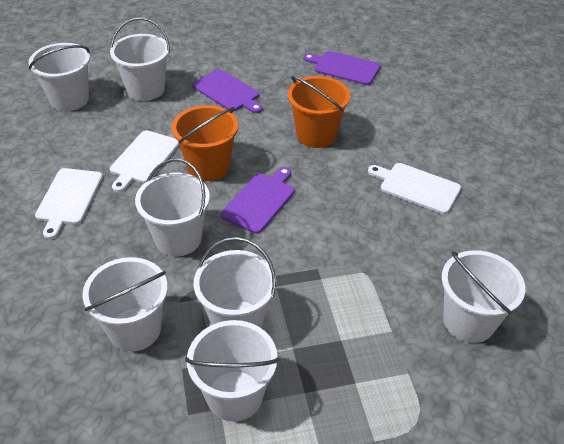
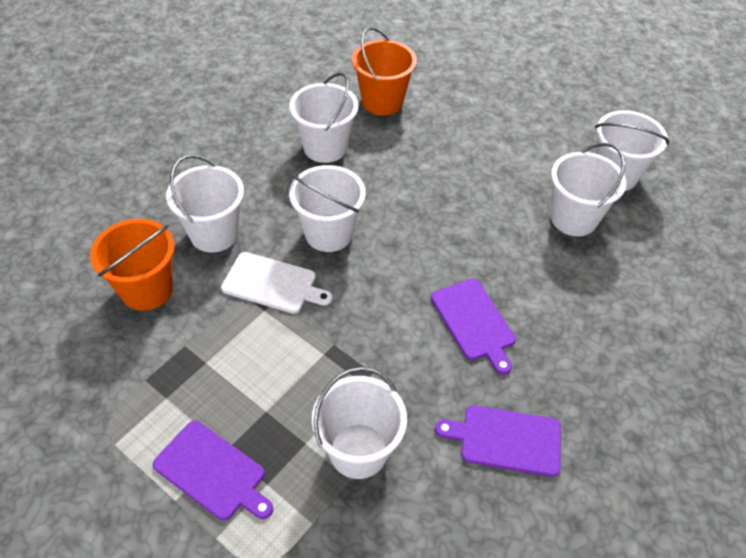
white bucket: [28,43,90,111] [82,257,168,352] [110,17,170,101] [135,159,210,256] [185,320,279,422] [194,237,276,328] [442,250,525,343] = 7 -> [166,154,244,253] [289,73,358,163] [289,165,366,252] [312,367,407,479] [551,143,626,236] [595,110,669,191] = 6
white cutting board: [35,168,103,239] [110,130,179,192] [368,163,461,214] = 3 -> [221,252,332,314] = 1

